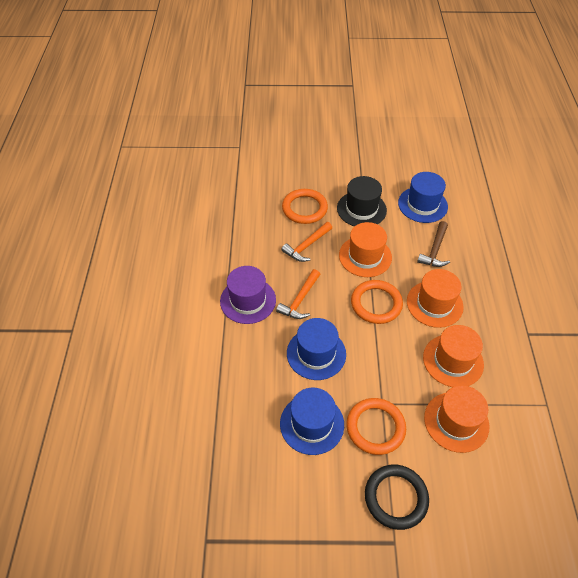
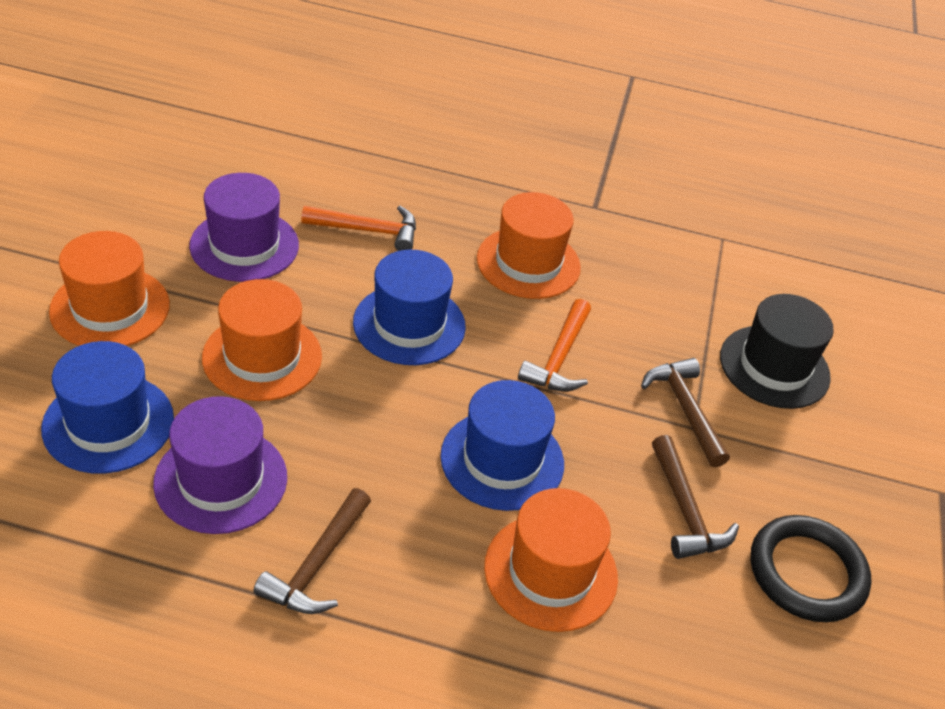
brown hammer: [417,221,450,267] = 1 -> [253,488,371,614] [641,358,730,467] [652,435,739,559] = 3
orange ring: [282,189,328,224] [346,398,406,455] [351,280,403,324] = 3 -> none = 0
purple hat: [220,266,276,324] = 1 -> [153,396,287,534] [189,173,299,282] = 2

